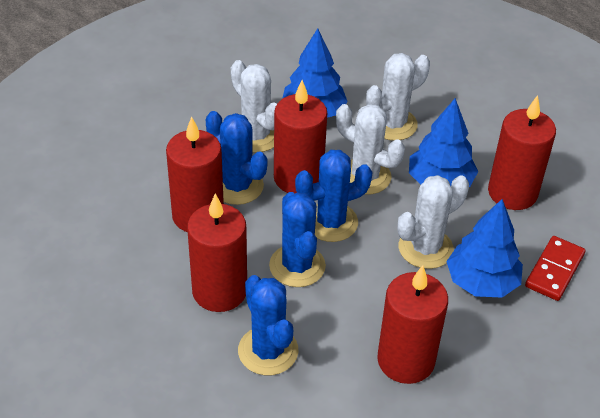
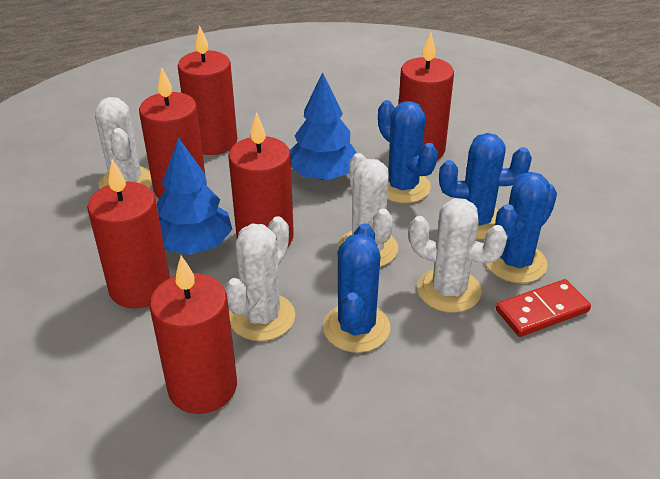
blue tree: [282,28,348,118] [409,98,478,187] [446,199,523,297] = 3 -> [157,138,232,255] [290,72,357,180] = 2
red candle: [166,117,224,232] [187,193,247,312] [274,80,327,193] [377,265,448,384] [488,95,556,210] = 5 -> [87,160,170,308] [139,67,207,198] [150,256,237,414] [178,25,237,155] [228,112,294,246] [399,33,454,160] = 6

